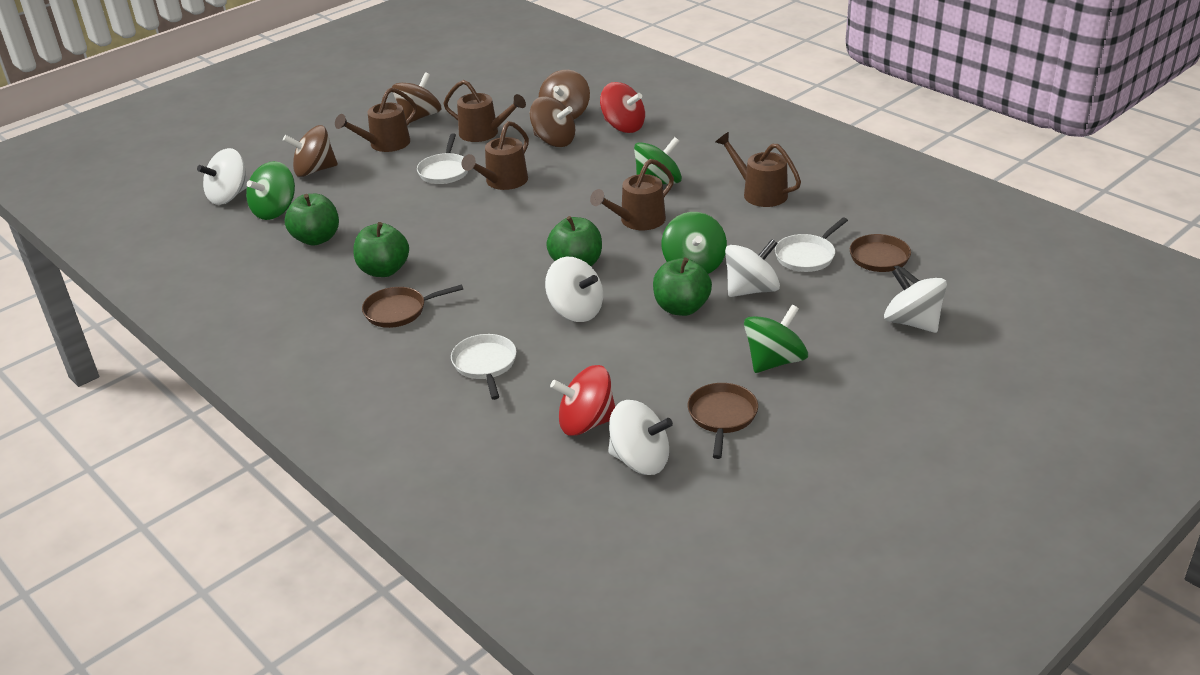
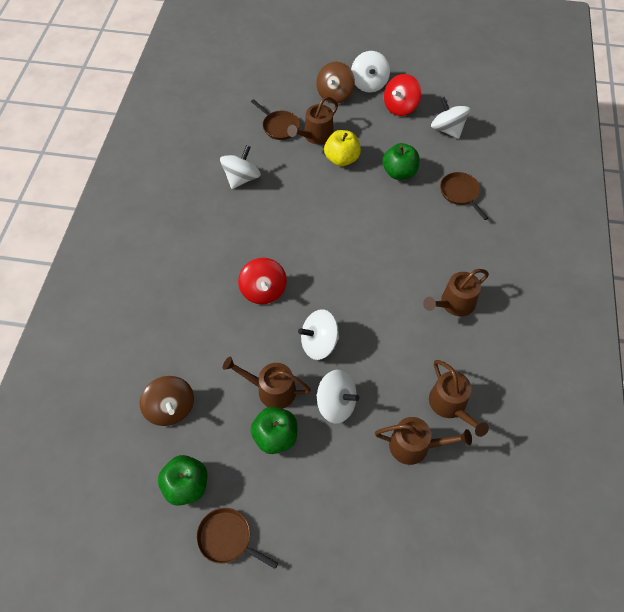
brown spinning top: [283,125,338,177] [392,72,441,123] [530,96,575,147] [539,70,590,119] = 4 -> [140,376,194,426] [316,62,355,104] = 2
green apple: [285,194,339,246] [354,222,409,277] [546,216,602,266] [653,258,712,316] = 4 -> [158,455,207,506] [250,407,297,454] [382,143,420,180] = 3
green spinning top: [246,161,295,220] [634,137,682,184] [662,212,727,274] [744,305,808,373] = 4 -> none = 0
white pan: [417,133,468,184] [451,334,517,400] [775,217,848,272] = 3 -> none = 0
yellow apple: none = 0 -> [324,130,361,166] = 1

